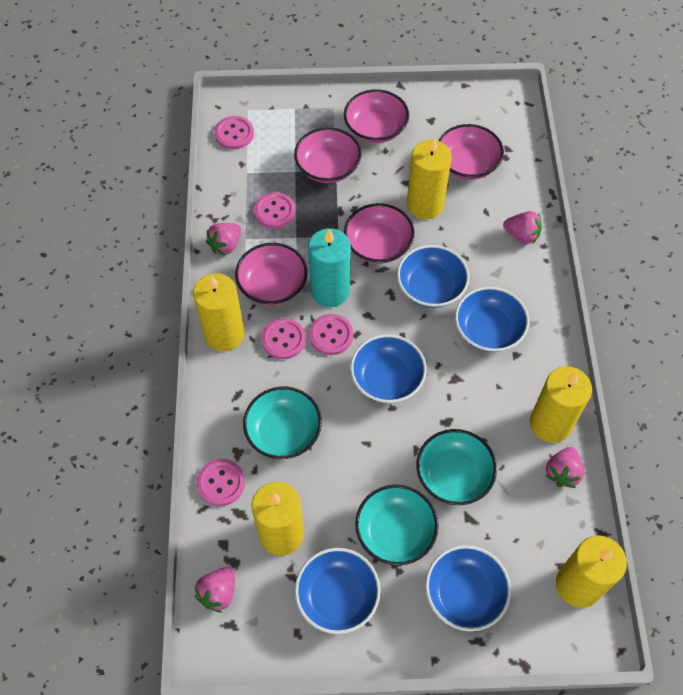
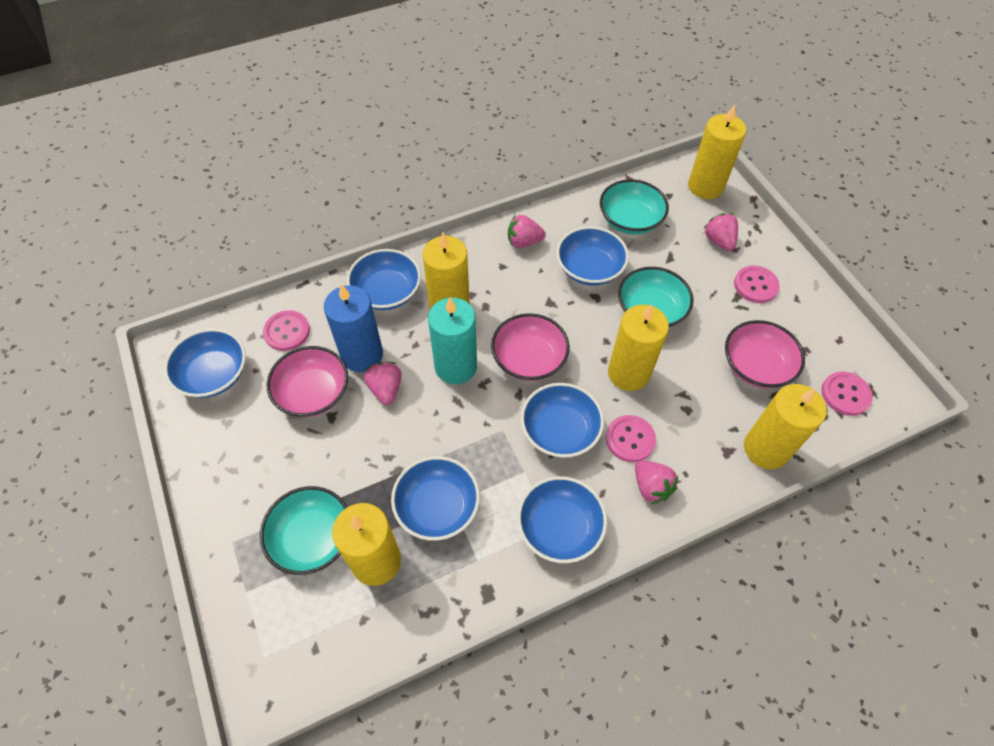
blue bowl: [295,548,381,634] [350,334,427,403] [397,245,469,308] [425,545,511,631] [455,287,529,352] = 5 -> [164,328,246,398] [347,249,421,310] [391,456,480,541] [517,476,607,563] [521,383,604,458] [557,226,629,286] = 6
blue candle: none = 0 -> [324,284,383,372] = 1
pink bowl: [235,243,308,305] [294,127,362,183] [344,89,409,143] [344,203,415,264] [439,124,504,180] = 5 -> [266,346,348,417] [491,313,570,381] [725,320,805,388] = 3
pink button: [197,459,245,506] [214,116,254,149] [254,192,295,229] [261,318,306,359] [309,314,353,355] = 5 -> [263,310,310,351] [606,415,656,462] [734,266,780,303] [821,371,873,416] = 4

